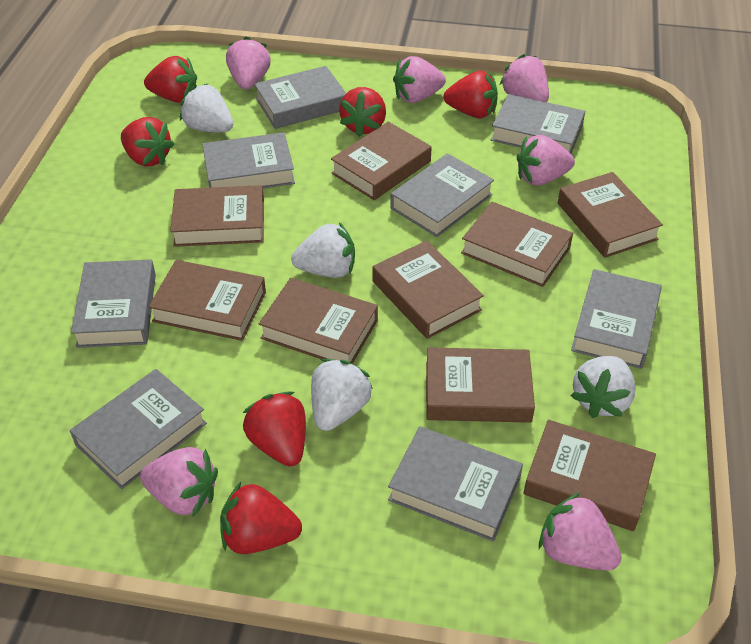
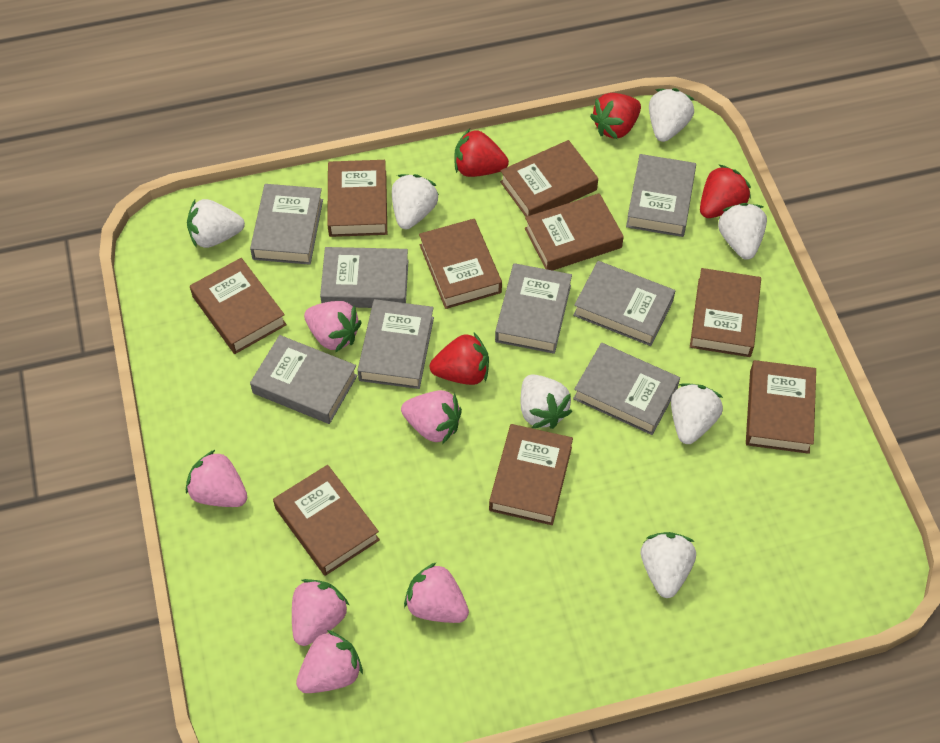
red strawberry: [121,117,174,166] [144,56,197,103] [220,482,302,554] [243,391,306,467] [339,87,386,137] [444,71,498,118] = 6 -> [430,333,489,385] [454,129,509,177] [590,93,641,139] [700,164,751,218] = 4
white strawberry: [180,84,233,132] [291,222,355,278] [311,359,373,431] [571,356,636,418] = 4 -> [187,199,245,248] [392,174,439,229] [521,375,572,429] [641,532,696,598] [649,88,694,142] [671,383,723,444] [718,203,767,260] = 7

